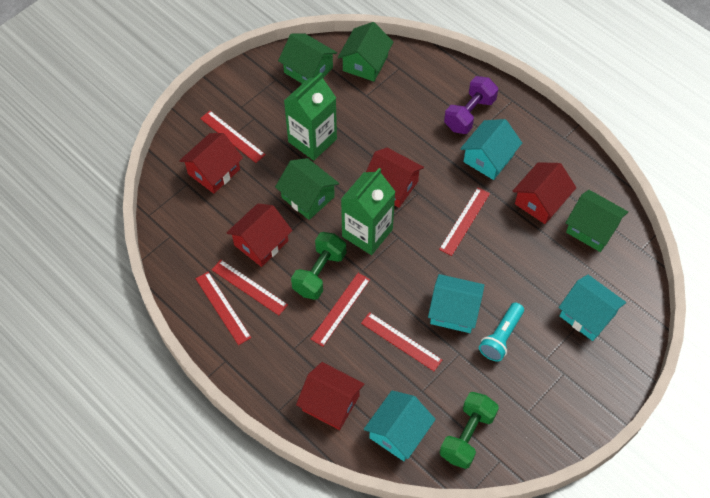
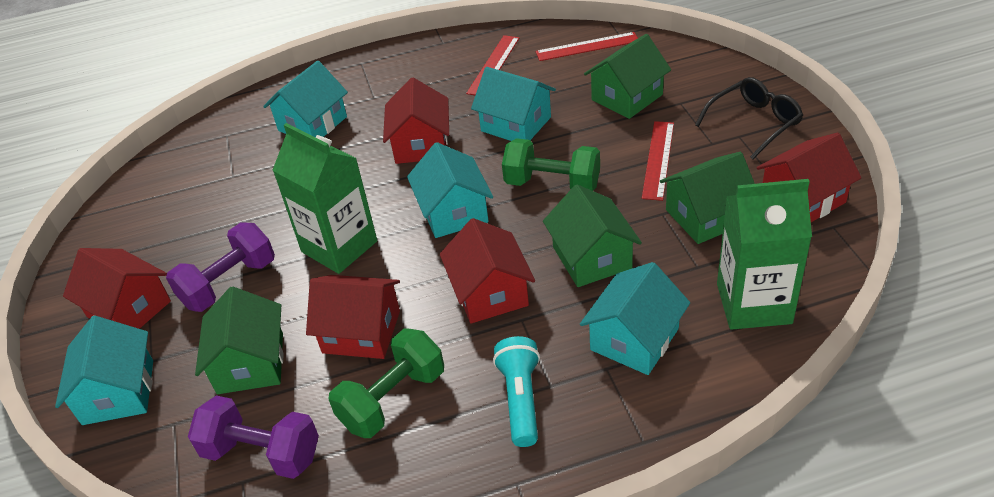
black glasses: none = 0 -> [695,77,803,159] = 1
purple dumbbell: [444,76,498,134] = 1 -> [166,223,275,312] [188,395,319,479] = 2
red ruler: [196,272,251,345] [200,111,266,163] [212,260,288,315] [311,273,370,347] [361,312,442,371] [439,188,490,256] = 6 -> [466,35,519,95] [536,32,638,61] [642,121,674,201] = 3
turquoise house: [364,390,436,461] [428,274,484,333] [460,119,522,180] [559,275,626,341] = 4 -> [55,316,153,425] [263,61,348,137] [407,142,493,238] [471,67,556,141] [580,262,690,375] = 5

